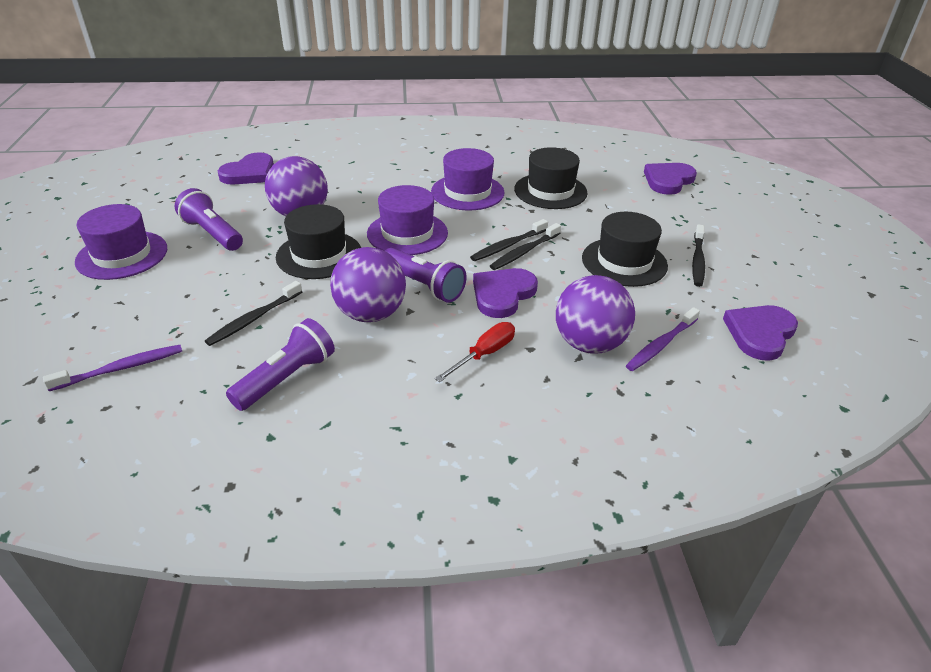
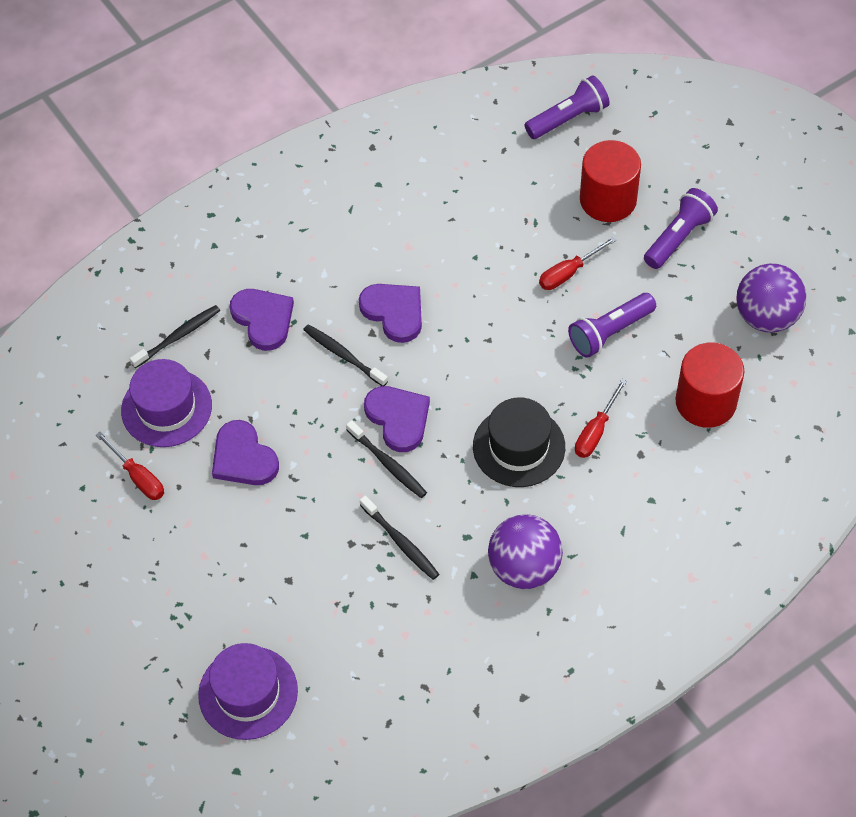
black hat: [276,204,361,279] [514,147,588,209] [582,212,668,287] = 3 -> [473,397,565,487] = 1
purple ball: [265,156,328,216] [330,247,406,322] [556,275,635,354] = 3 -> [488,514,563,589] [736,264,807,332] = 2
purple hat: [75,204,167,280] [367,185,448,255] [431,148,505,210] = 3 -> [121,359,212,447] [198,643,298,740] = 2
purple toothbrush: [43,345,182,391] [626,307,700,371] = 2 -> none = 0
red cylinder: none = 0 -> [580,140,641,222] [675,343,744,428] = 2
red screwdriver: [435,322,515,382] = 1 -> [96,432,164,500] [539,237,617,290] [575,379,627,458] = 3

